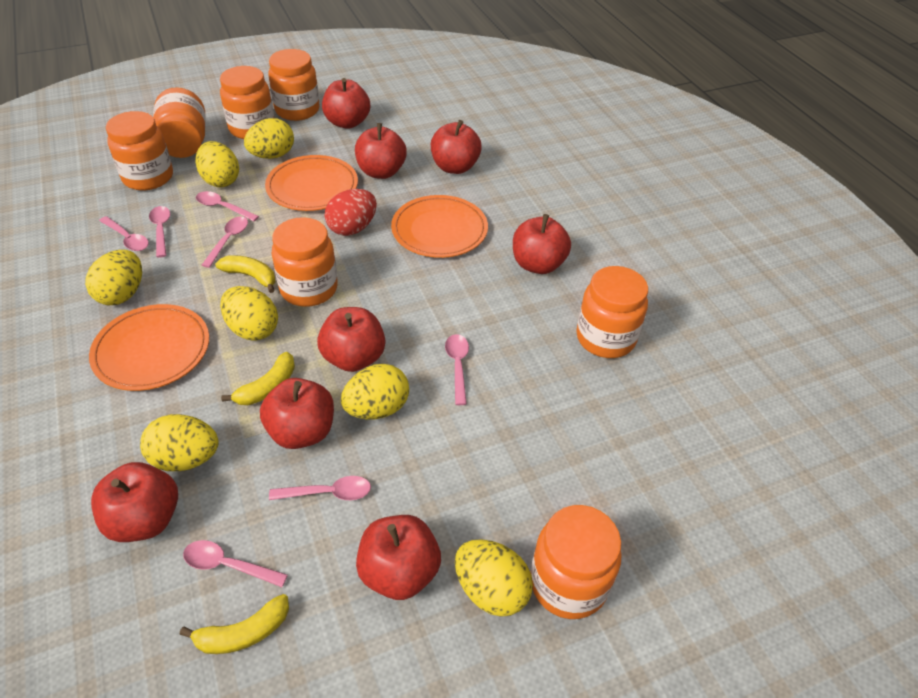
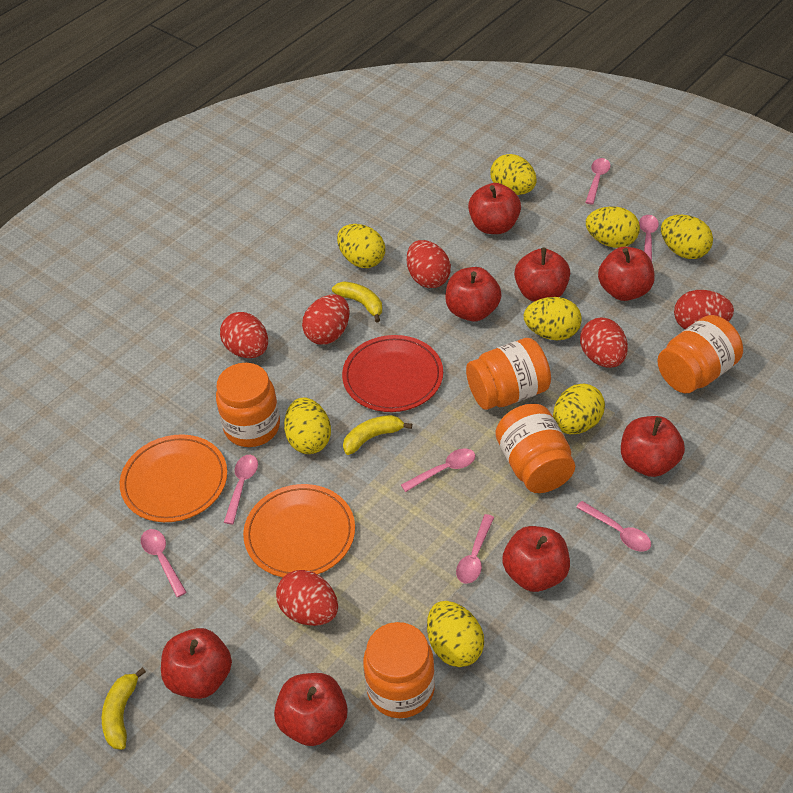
orange jar: [106,111,173,190] [153,87,205,158] [220,66,274,139] [268,49,320,121] [272,217,338,307] [531,505,621,619] [576,266,648,358] = 7 -> [216,363,280,447] [363,622,435,718] [466,338,551,410] [496,404,575,493] [657,315,743,393] = 5
orange plate: [89,304,209,391] [265,155,358,211] [391,195,488,258] = 3 -> [120,434,227,522] [243,484,355,577] = 2
red egg: [325,189,377,236] = 1 -> [220,312,268,358] [276,570,338,626] [302,295,349,345] [407,240,451,288] [580,317,628,368] [674,290,734,329] = 6
red plate: none = 0 -> [342,335,443,412] = 1
yellow egg: [85,250,142,305] [140,414,219,471] [195,141,239,188] [220,286,278,341] [244,118,294,159] [341,364,409,419] [455,539,533,617] = 7 -> [284,397,331,454] [337,224,385,268] [427,601,484,667] [490,154,537,195] [524,297,581,340] [553,384,605,434] [586,206,640,248] [661,215,713,259] = 8

